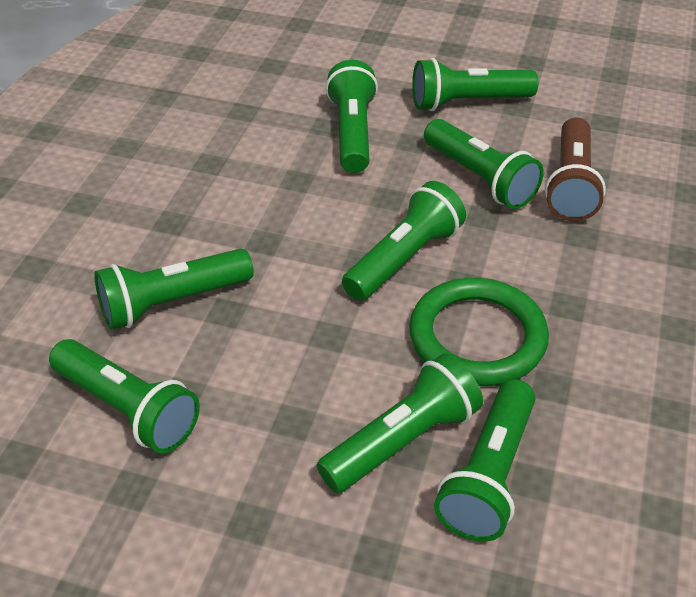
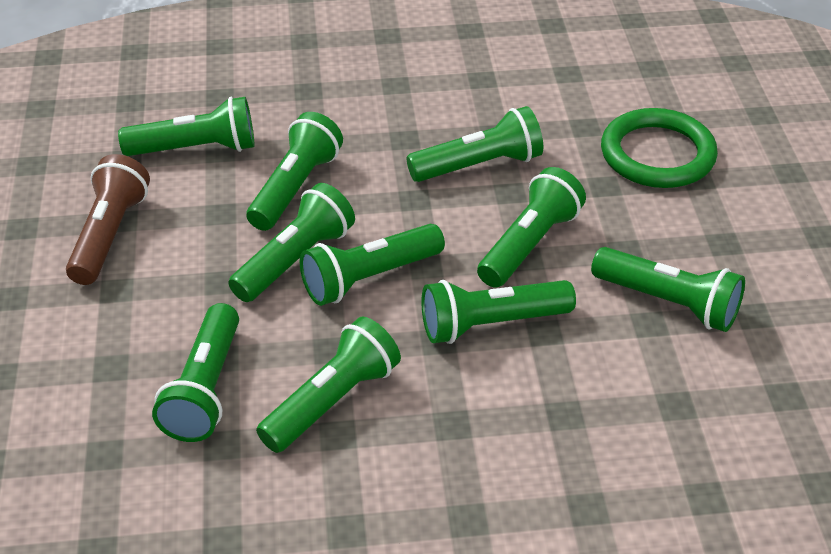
green flashlight: [49,339,200,453] [94,248,254,330] [317,354,483,493] [326,60,378,173] [342,181,466,301] [412,58,538,111] [424,119,544,209] [434,379,536,542] = 8 -> [118,97,255,156] [152,303,239,442] [228,183,355,302] [246,112,343,231] [256,317,401,453] [300,224,445,306] [407,106,543,182] [422,280,576,344] [477,167,586,288] [591,247,745,332] = 10

